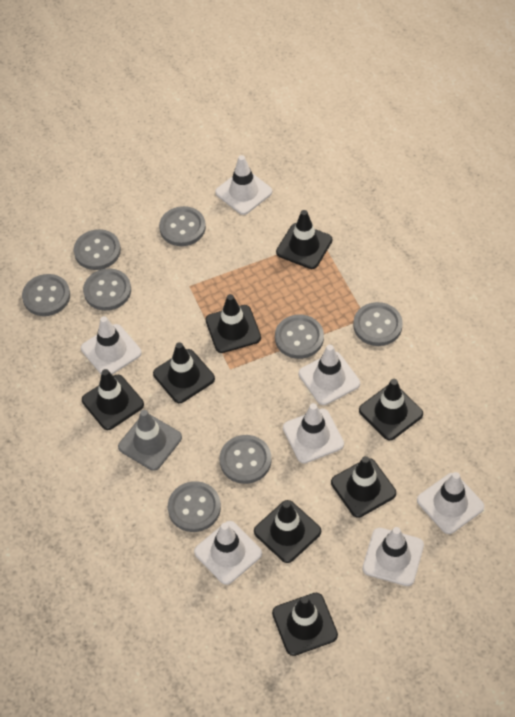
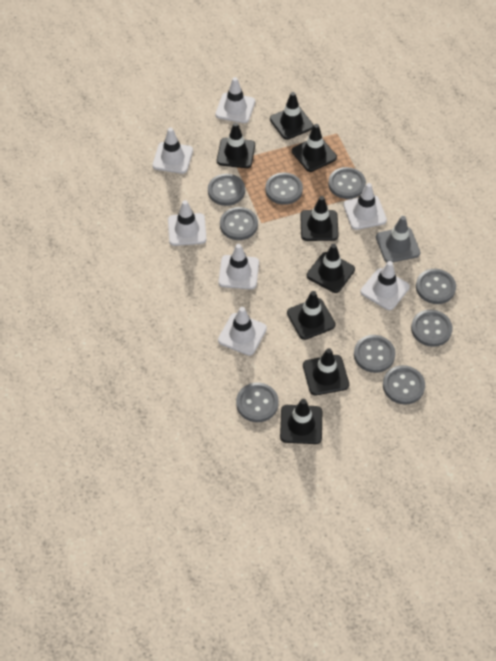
grey button: [22,274,70,316] [74,229,121,270] [83,268,131,311] [159,206,206,246] [168,481,221,532] [220,435,272,484] [275,315,324,359] [353,302,403,346] = 8 -> [208,174,245,206] [220,207,258,240] [236,382,279,422] [265,173,303,205] [328,167,366,199] [354,335,396,373] [383,365,425,405] [411,310,453,347] [416,269,456,304] = 9

